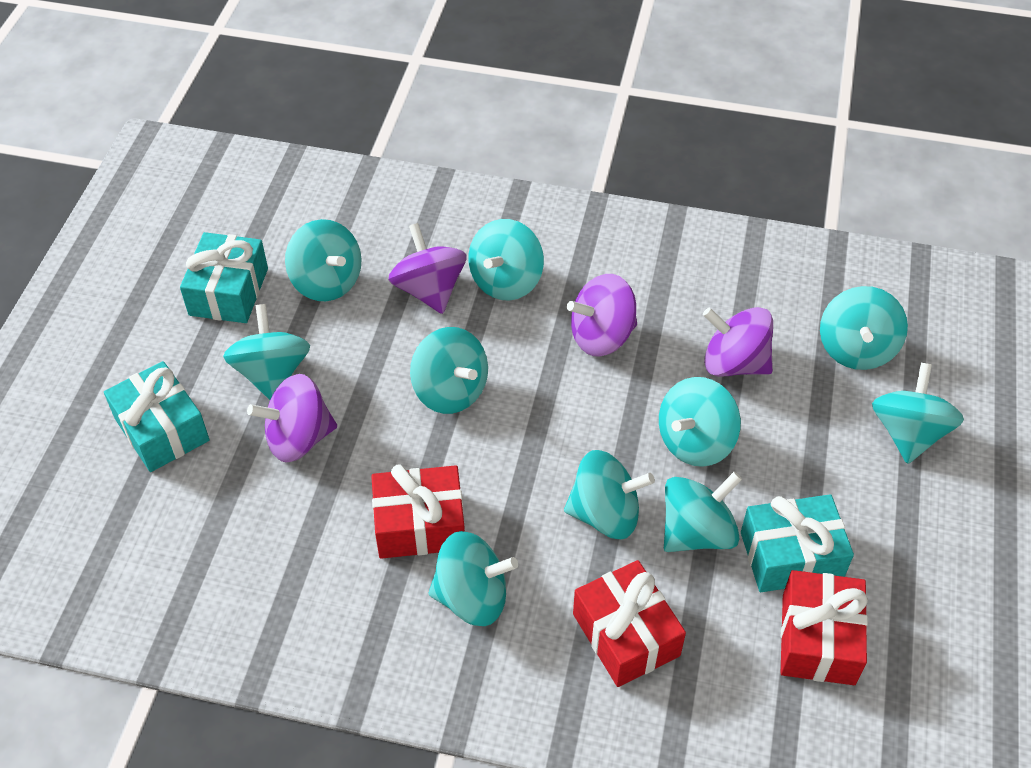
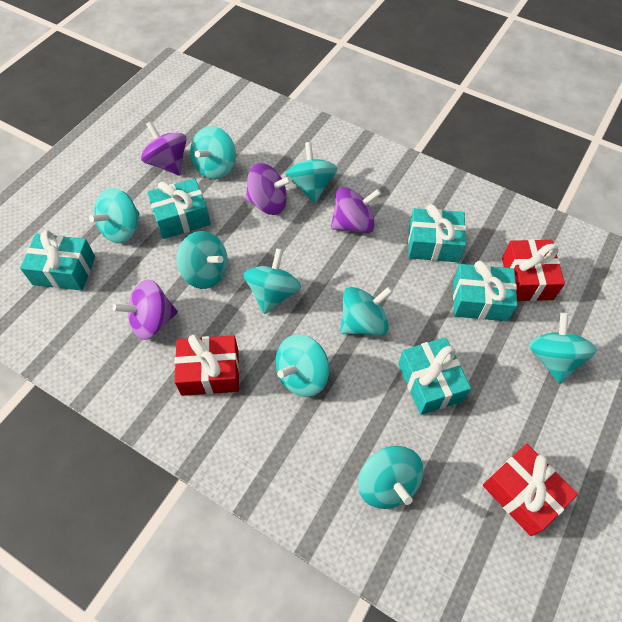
turquoise gift: [104,361,210,472] [180,232,268,323] [741,494,854,592] = 3 -> [20,230,95,290] [147,178,211,239] [398,337,471,415] [408,204,466,262] [453,261,517,321] = 5
turquoise spinning top: [223,304,310,400] [285,219,362,301] [410,327,488,414] [429,531,518,626] [468,219,544,301] [564,450,655,539] [659,377,741,467] [664,472,742,552] [820,286,908,370] [872,363,964,464] = 10 -> [89,188,140,243] [177,231,228,289] [190,126,236,179] [244,248,301,314] [276,334,329,397] [285,142,337,203] [340,287,393,336] [358,446,423,509] [529,313,597,383] = 9

